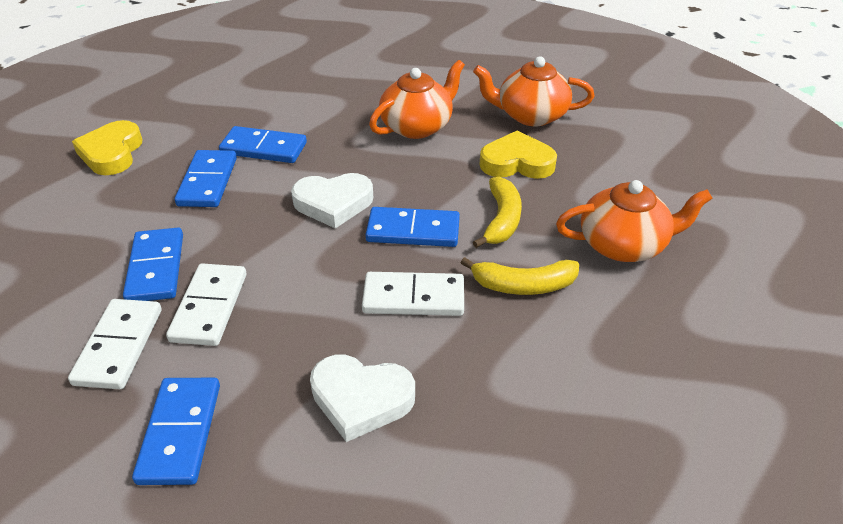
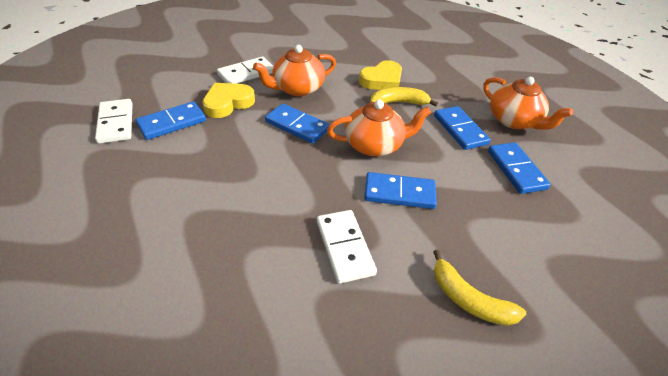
white heart: [291,173,373,228] [310,355,415,442] = 2 -> none = 0

